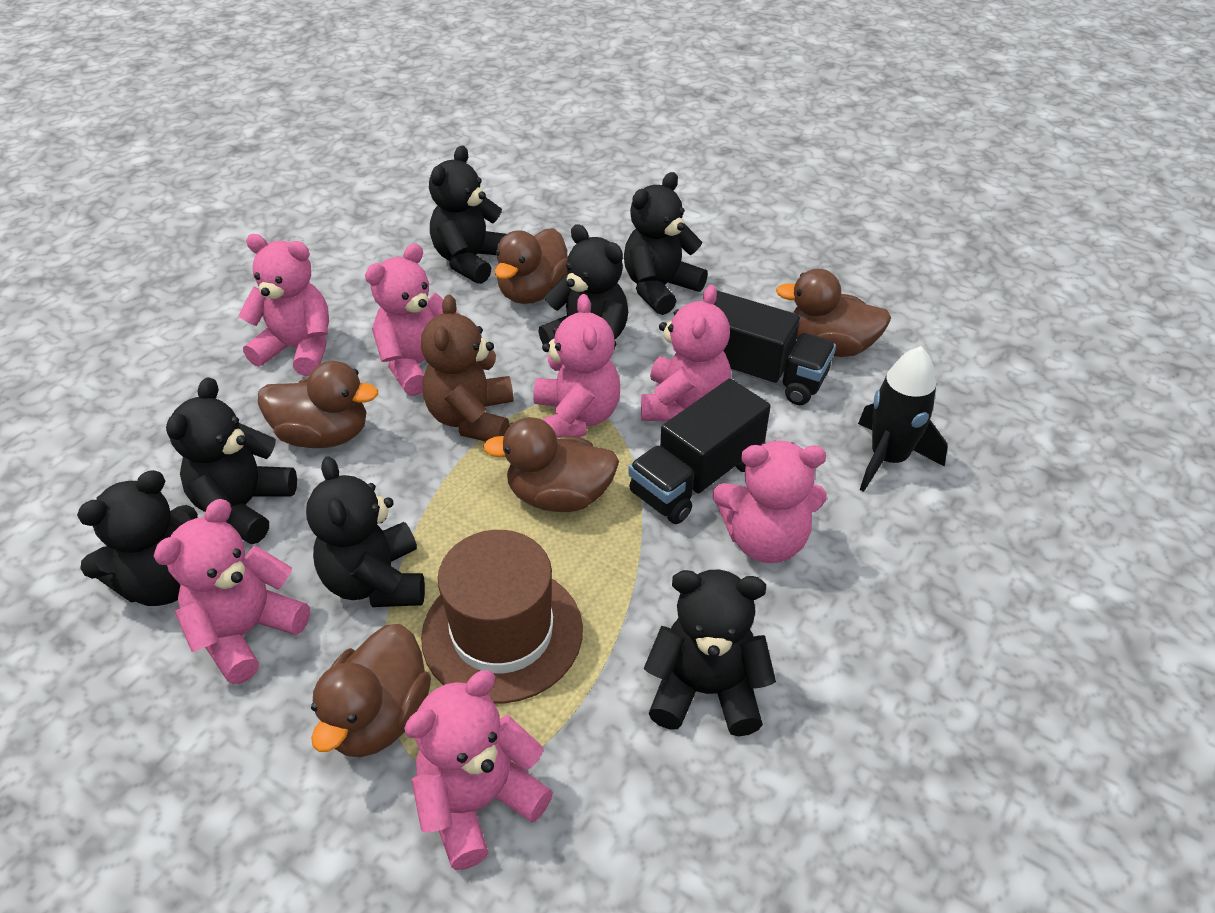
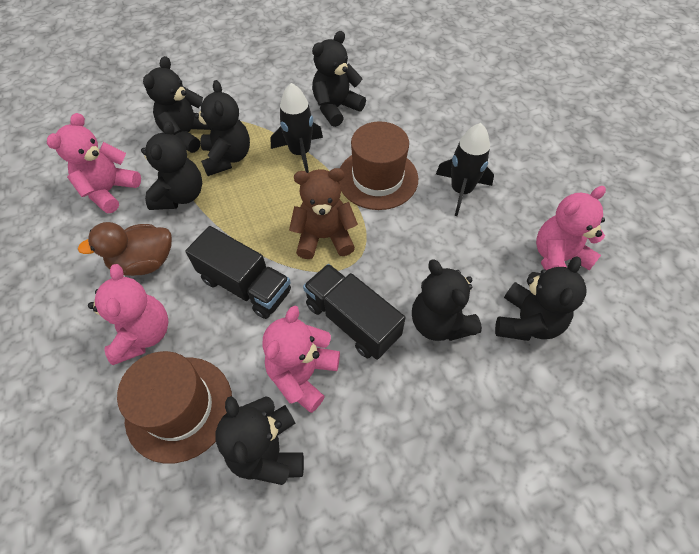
black rocket: [858,346,948,492] = 1 -> [271,83,323,173] [436,123,494,216] = 2
brown duck: [258,361,378,448] [311,624,431,757] [483,417,619,512] [494,228,568,304] [776,269,891,357] = 5 -> [78,222,172,276] = 1
brown hat: [421,530,583,704] = 1 -> [117,351,232,464] [339,121,418,210] = 2
pink teddy bear: [154,499,310,684] [238,234,329,376] [365,243,459,396] [404,670,553,870] [533,294,620,437] [641,285,731,421] [713,441,826,563] = 7 -> [47,113,141,214] [88,264,169,365] [263,306,340,413] [536,186,606,270] = 4

